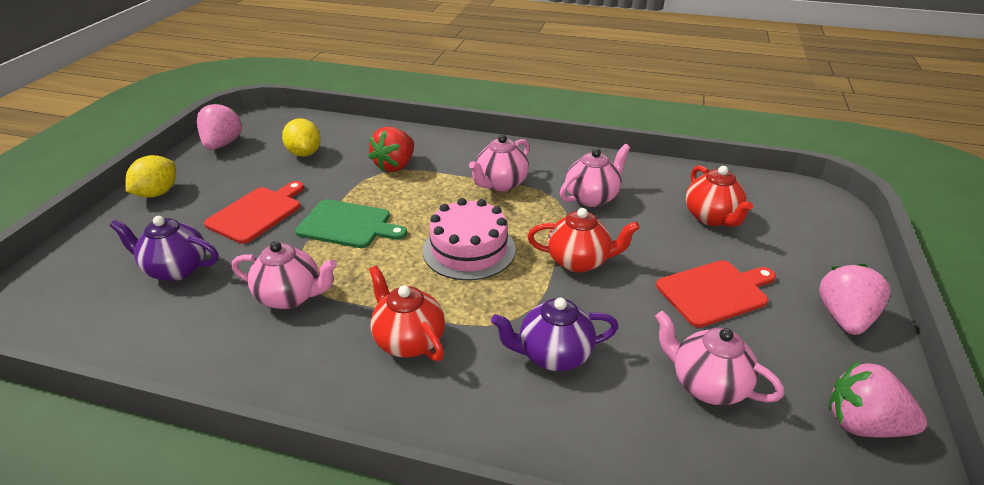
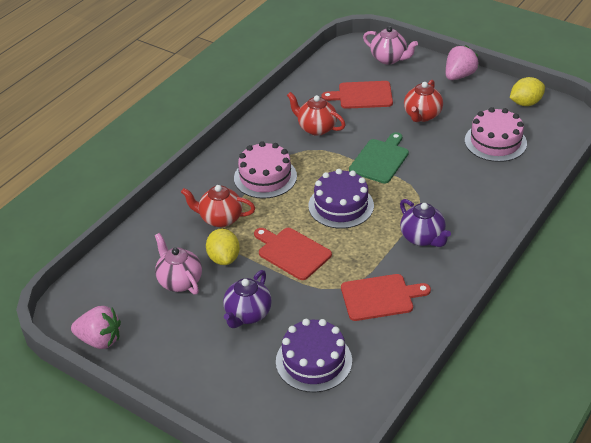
pink cake: [423,198,516,281] = 1 -> [234,141,297,199] [465,107,527,162] = 2
pink strawberry: [197,102,242,150] [819,264,890,335] [828,361,927,437] = 3 -> [71,306,121,349] [446,45,479,80] = 2
pink teapot: [232,241,337,309] [469,134,530,191] [560,144,630,207] [655,311,784,405] = 4 -> [155,233,202,295] [363,26,418,64] = 2
purple cake: none = 0 -> [276,319,352,392] [308,169,374,229] = 2
red cutting board: [204,181,304,244] [656,260,776,328] = 2 -> [254,228,332,280] [322,81,393,109] [341,274,431,321] = 3
red strawberry: [368,127,414,172] = 1 -> none = 0

